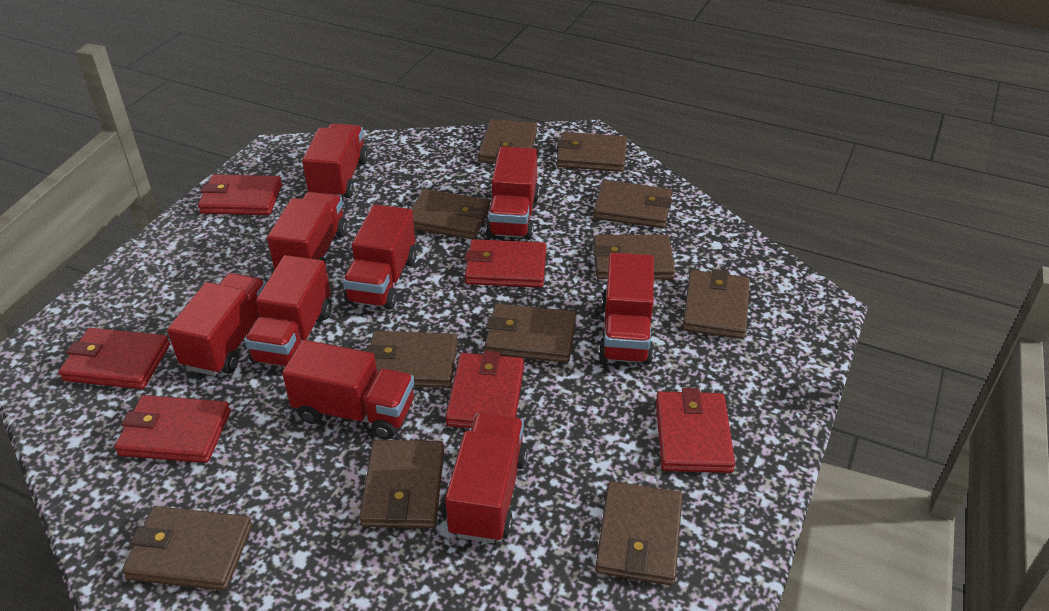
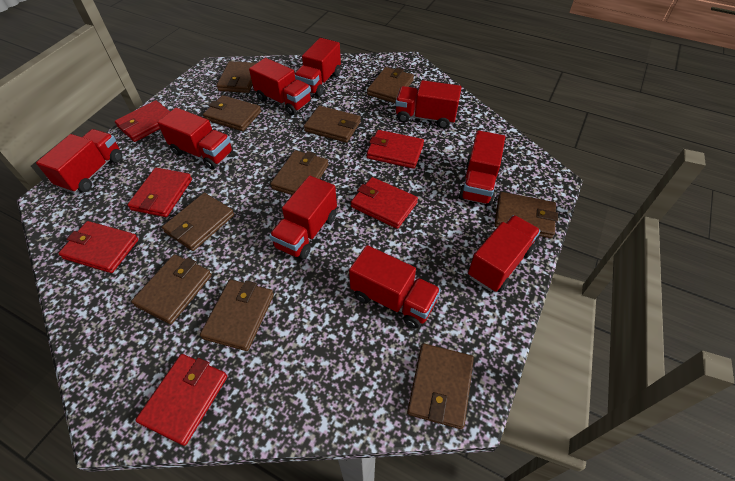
brown wallet: [122,506,252,591] [359,440,444,528] [365,331,457,388] [411,189,490,239] [478,119,537,164] [485,304,576,363] [557,132,627,172] [593,180,672,228] [593,235,675,280] [595,481,683,586] [682,269,750,339] = 11 -> [131,254,212,324] [162,193,234,251] [200,280,274,351] [203,95,261,131] [216,61,256,93] [270,150,329,195] [304,106,361,143] [367,67,414,103] [407,343,474,429] [494,192,558,238] = 10

